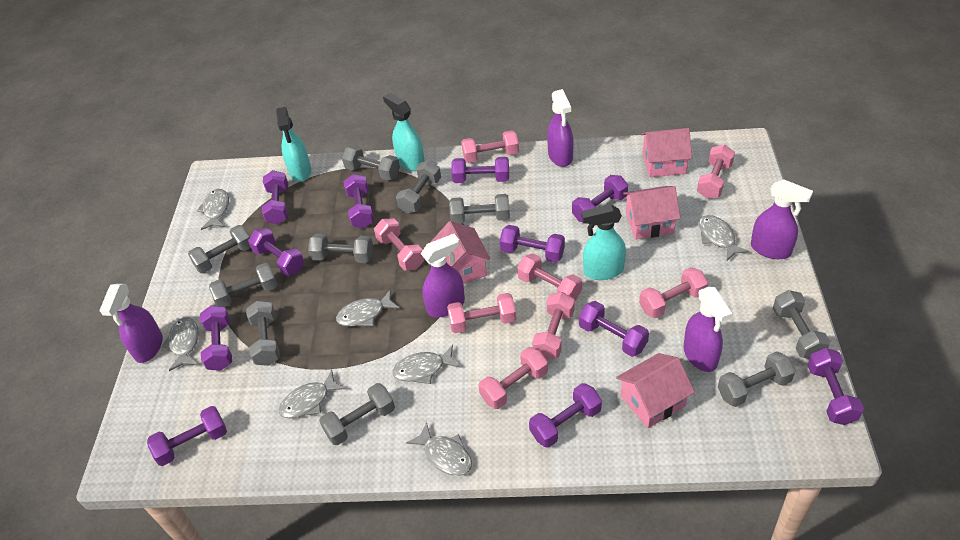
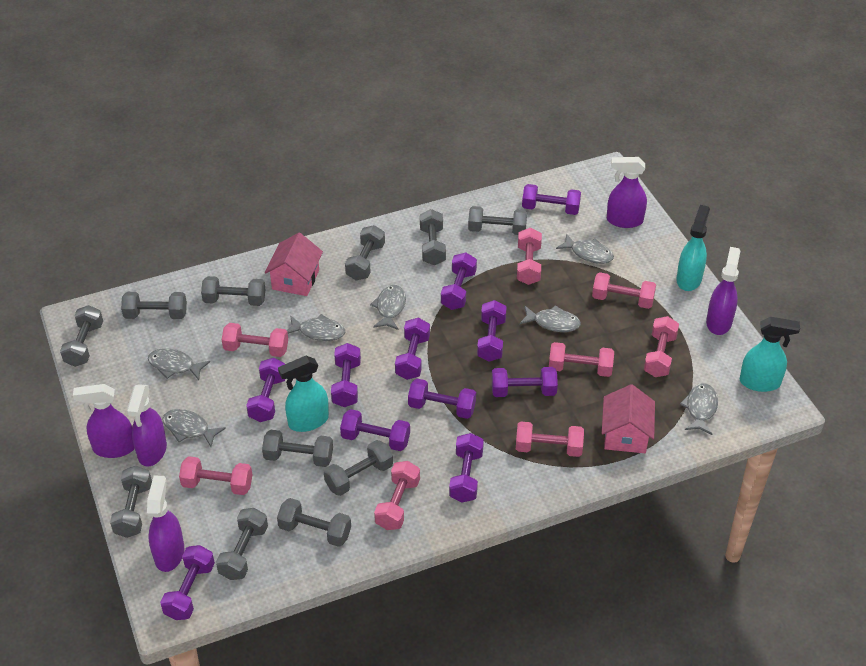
grey dumbbell: [188,225,251,274] [209,263,277,307] [246,301,280,366] [308,233,373,263] [319,383,395,445] [342,145,400,180] [396,160,441,214] [449,194,510,224] [718,351,796,407] [773,290,830,359] = 10 -> [60,305,103,367] [110,466,152,538] [121,292,187,319] [201,276,265,306] [216,508,268,580] [262,430,333,467] [277,498,351,547] [324,440,393,496] [345,225,385,280] [420,209,446,265] [468,206,527,235] = 11
pink house: [430,221,490,284] [616,353,695,428] [623,186,680,240] [641,128,692,177] = 4 -> [265,233,323,296] [602,384,655,453] = 2

